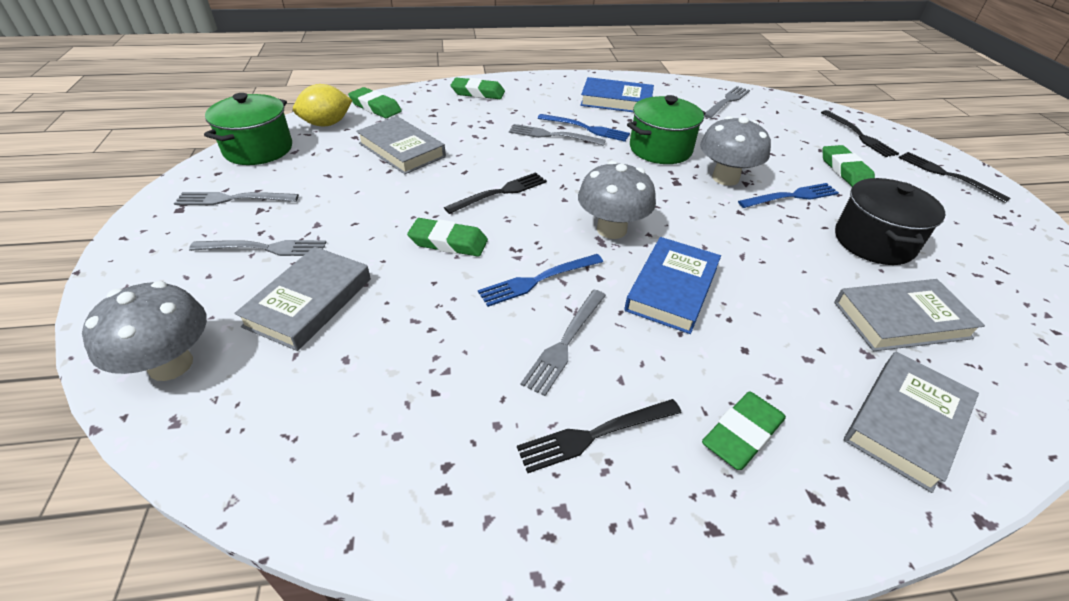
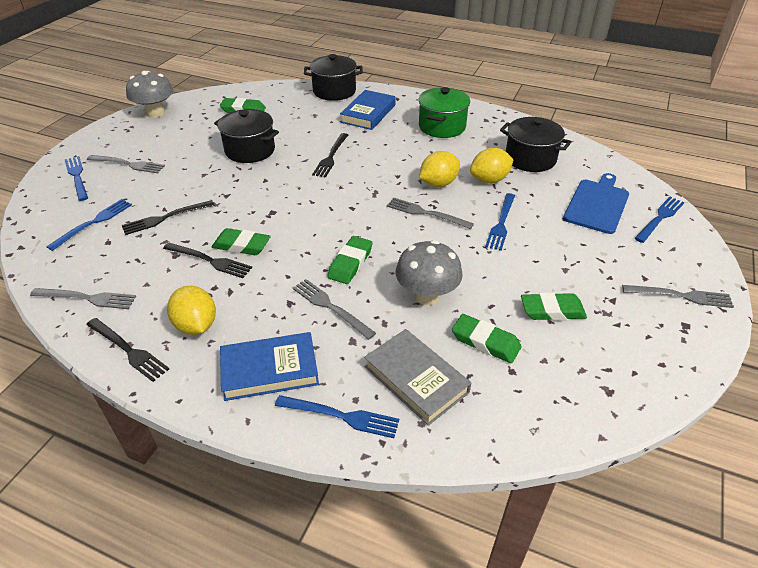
black pot: [835,178,945,265] = 1 -> [214,109,279,163] [304,54,363,101] [500,117,571,172] = 3
blue cutting board: none = 0 -> [563,173,629,234] = 1
blue fork: [478,254,603,307] [538,114,630,142] [738,183,839,208] = 3 -> [47,199,132,251] [65,156,88,201] [275,395,399,438] [485,193,515,251] [635,197,684,243] = 5
green pot: [204,93,292,165] [627,95,706,164] = 2 -> [418,87,470,138] = 1
grey book: [234,247,371,351] [356,116,446,174] [834,279,985,351] [844,352,979,493] = 4 -> [364,329,471,426] = 1
grey mushroom: [82,281,207,381] [578,161,656,239] [700,116,771,186] = 3 -> [126,71,173,118] [396,240,463,305] = 2
yellow lemon: [293,84,353,126] = 1 -> [167,286,216,335] [419,151,460,187] [470,148,514,183] = 3

